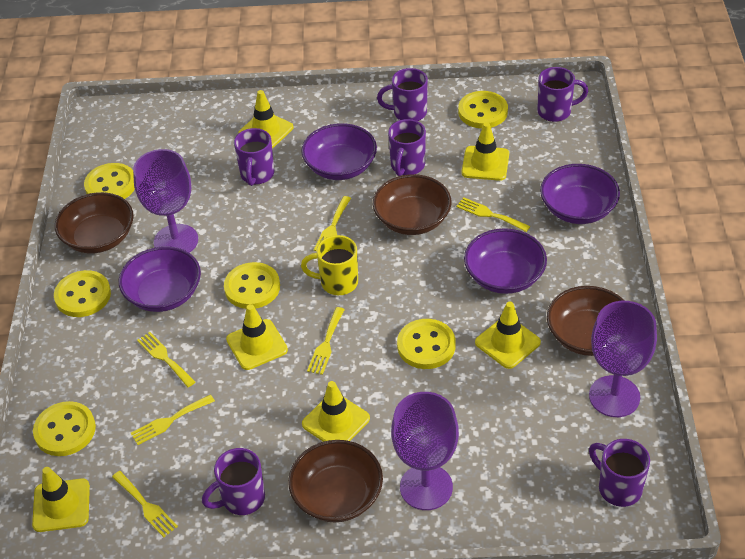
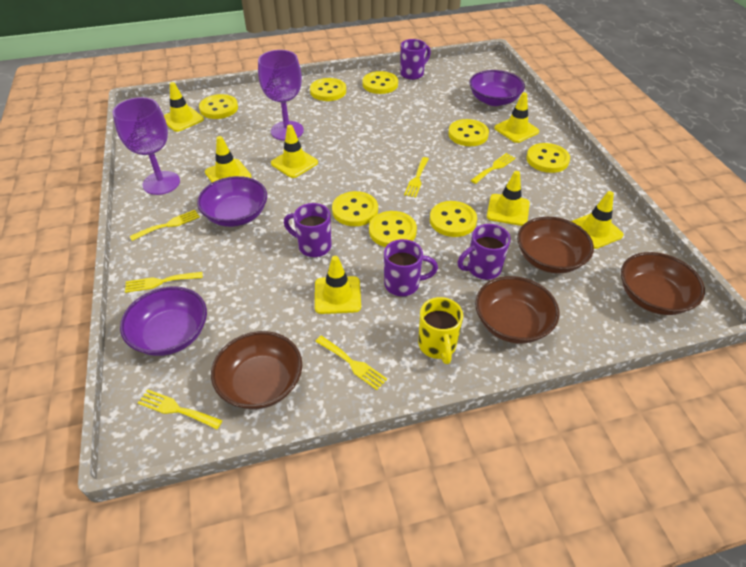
purple bowl: [119,246,201,312] [301,123,377,180] [464,228,547,294] [540,164,620,224] = 4 -> [120,286,207,356] [197,176,267,227] [469,70,525,106] = 3
purple goblet: [133,149,198,253] [391,392,459,510] [589,301,657,417] = 3 -> [112,97,180,195] [258,50,304,141] = 2
purple mug: [202,448,265,515] [234,128,274,186] [377,68,428,121] [388,119,426,176] [537,67,588,122] [589,439,650,507] = 6 -> [284,203,332,257] [384,239,438,296] [400,39,431,80] [457,224,511,280] = 4
yellow button: [33,401,96,456] [54,270,111,317] [84,163,135,199] [224,262,280,309] [397,319,456,369] [458,91,508,128] = 6 -> [199,94,238,119] [310,78,346,101] [332,191,378,226] [362,71,398,94] [369,211,417,247] [430,201,477,237] [448,119,489,146] [526,143,570,173] = 8
yellow traffic cone: [32,467,90,532] [226,304,288,370] [238,90,293,148] [302,381,370,442] [462,122,509,181] [475,302,541,369] = 6 -> [164,82,204,132] [205,136,251,182] [271,125,318,178] [315,256,361,314] [487,171,530,226] [494,92,539,143] [571,191,624,249] = 7

